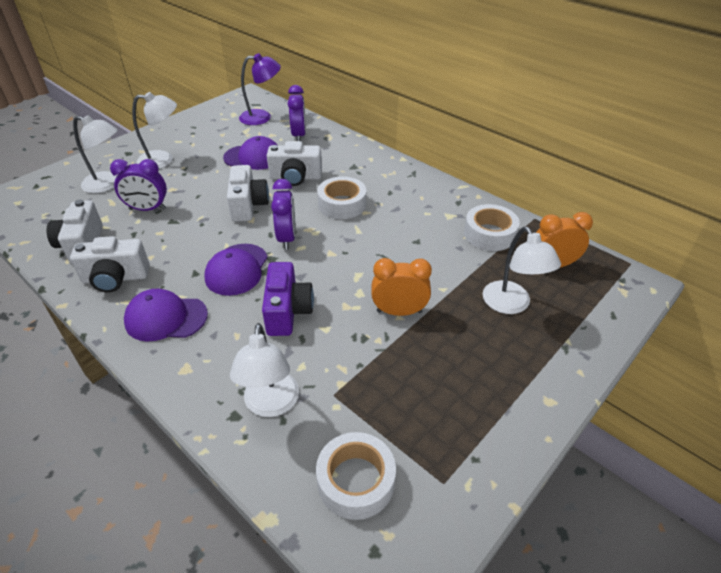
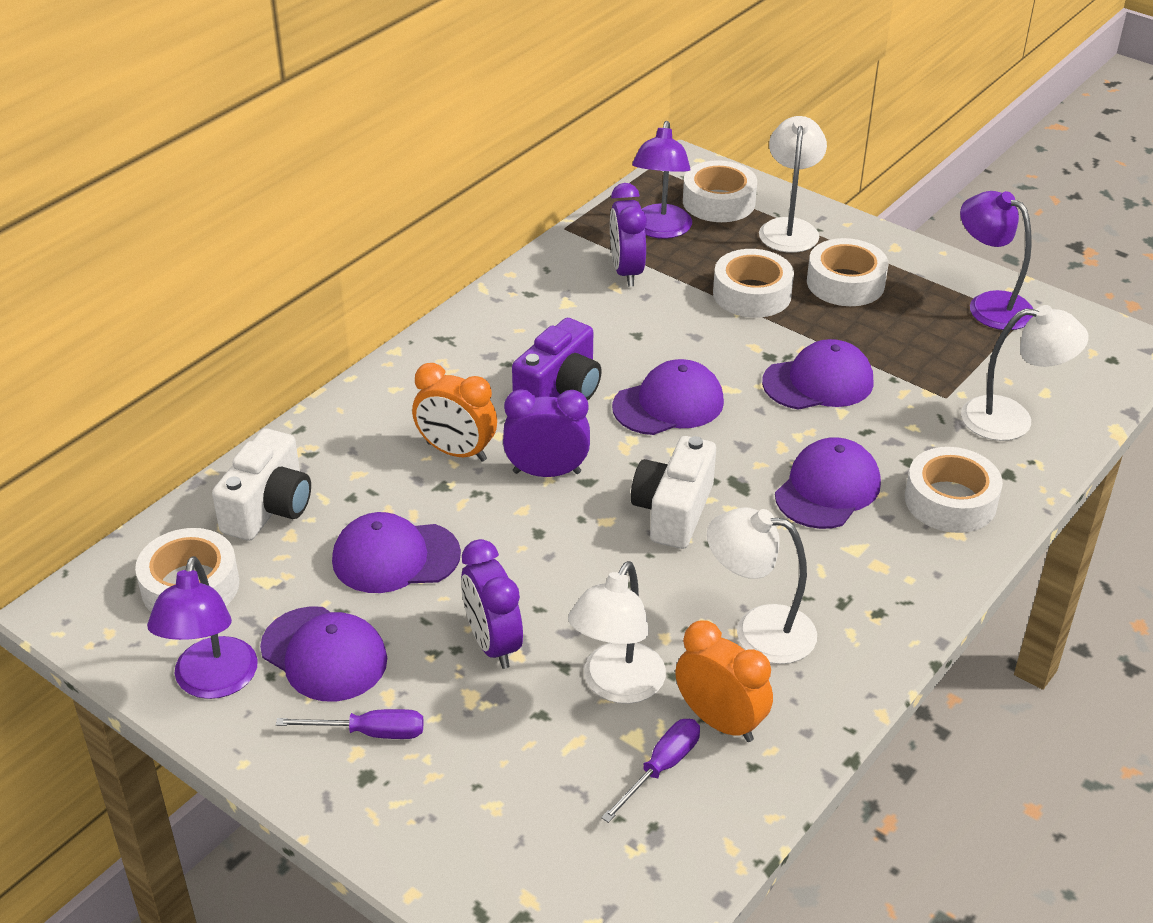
purple cap: [124,289,208,342] [204,244,268,296] [223,136,277,170] = 3 -> [260,606,387,701] [332,512,461,593] [612,359,724,435] [762,339,873,410] [775,437,881,529] = 5
purple lamp: [239,53,281,125] = 1 -> [147,556,258,699] [632,121,692,239] [960,191,1033,330] = 3
purple screwdriver: none = 0 -> [276,709,424,739] [601,719,700,823] = 2
white camera: [46,199,103,264] [70,236,150,292] [227,165,269,222] [267,141,322,186] = 4 -> [212,428,311,541] [631,436,716,549] = 2
white tape: [316,432,396,520] [317,177,366,219] [464,204,520,251] = 3 -> [135,528,239,612] [683,160,757,222] [713,249,794,318] [807,238,888,306] [905,447,1003,533] = 5

